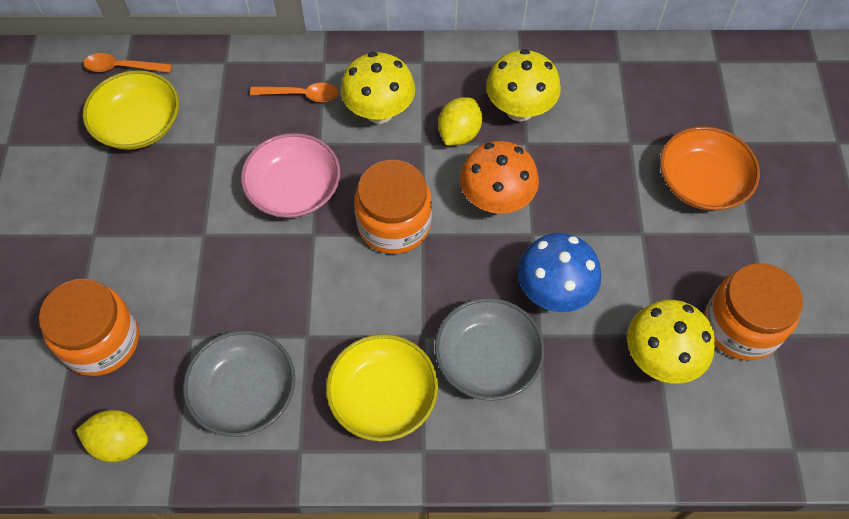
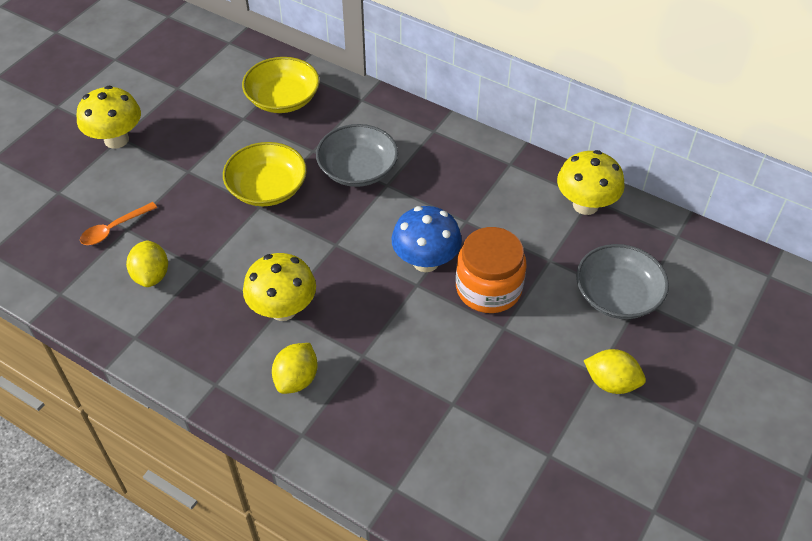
orange bowl: [660,126,760,211] = 1 -> none = 0
orange jar: [39,279,139,376] [354,160,432,254] [705,263,803,360] = 3 -> [456,227,527,313] = 1
orange mushroom: [460,141,539,214] = 1 -> none = 0
orange spoon: [83,53,172,73] [250,83,338,102] = 2 -> [80,202,157,245] = 1
pink bowl: [241,133,340,218] = 1 -> none = 0
yellow lemon: [76,410,148,462] [438,97,482,145] = 2 -> [126,240,168,287] [272,343,318,394] [583,349,646,394] = 3

